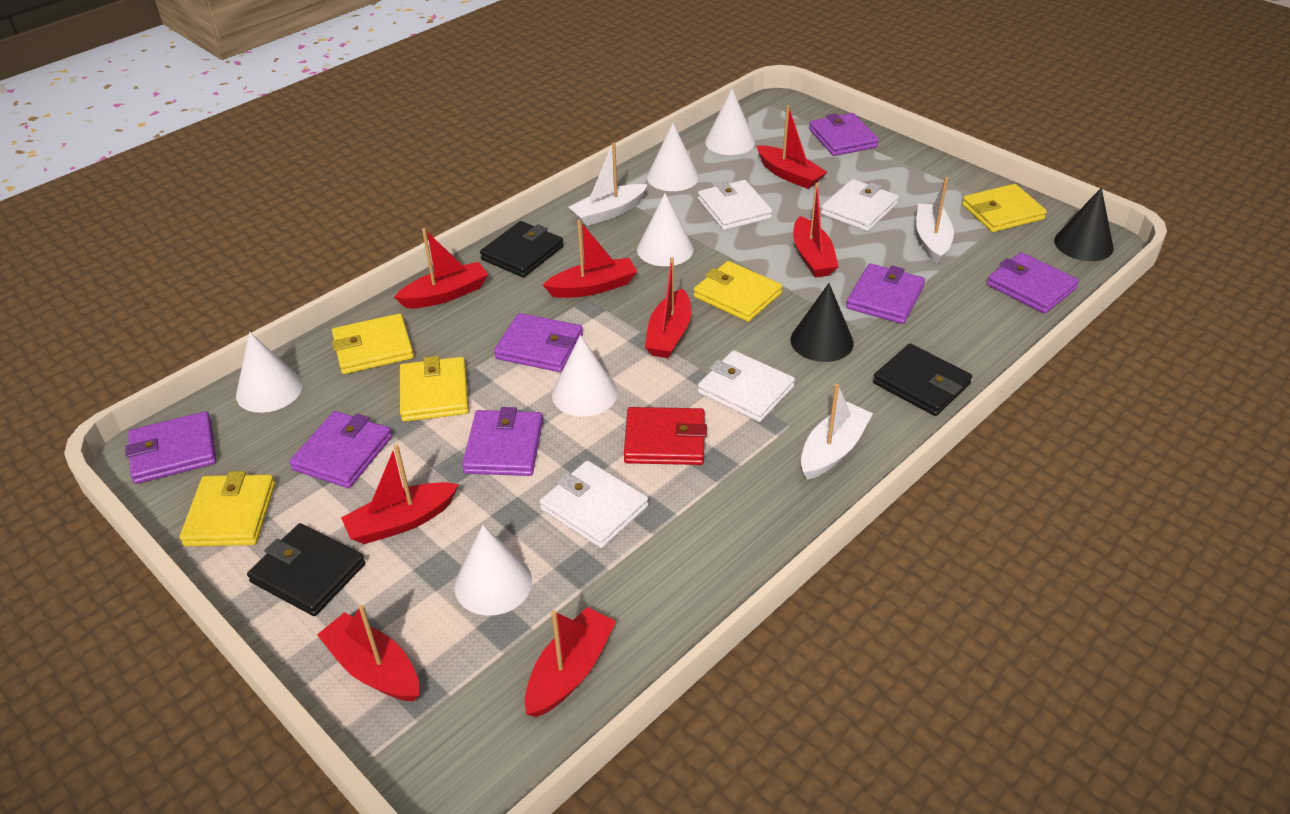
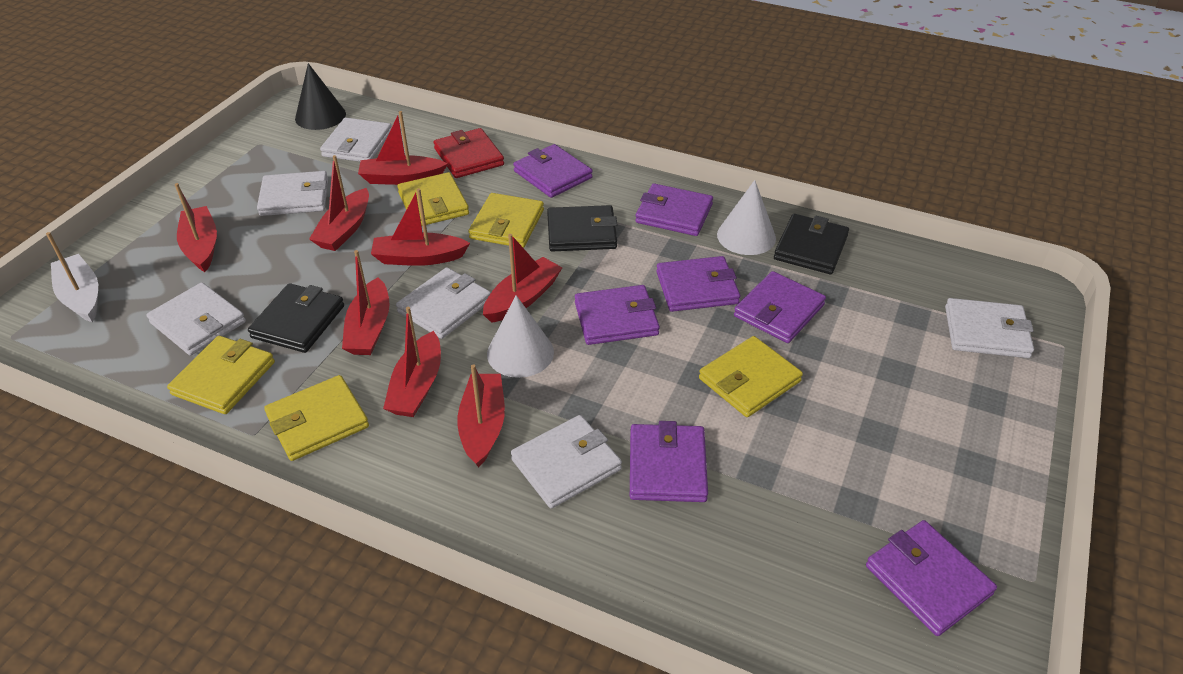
black cone: [790,283,854,362] [1054,187,1114,261] = 2 -> [295,63,346,130] = 1
white boat: [569,142,648,226] [801,384,873,480] [916,177,954,264] = 3 -> [46,232,98,322] = 1
white cone: [236,332,303,413] [454,525,532,616] [552,335,618,417] [637,194,694,266] [647,123,699,191] [705,89,755,155] = 6 -> [487,295,554,378] [717,180,776,255] = 2
white wallet: [540,461,648,548] [698,180,772,230] [698,350,795,422] [821,179,899,232] = 4 -> [147,282,246,356] [257,171,328,216] [320,118,392,162] [396,267,491,339] [511,415,622,509] [945,298,1034,358] = 6

